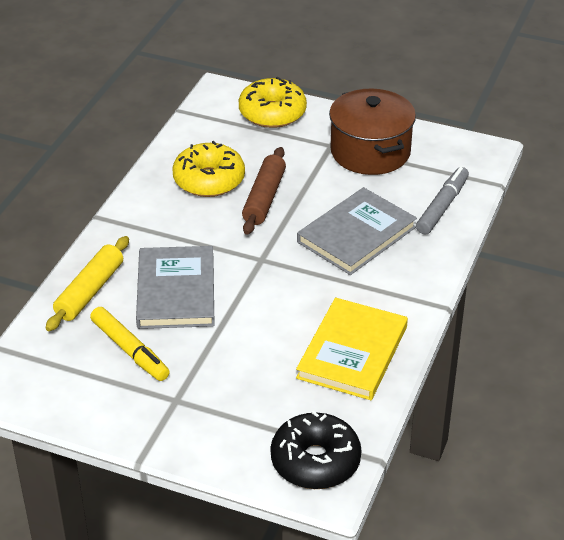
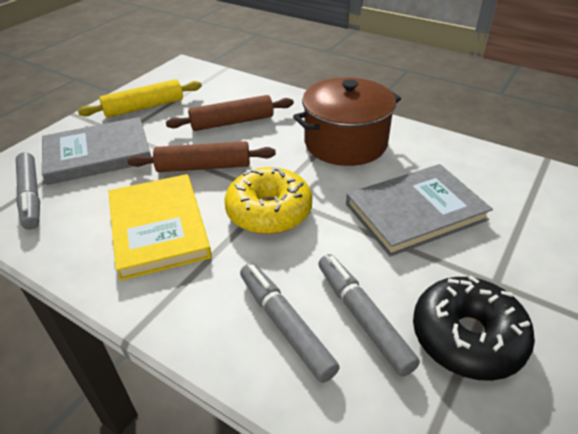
brown rolling pin: [242,147,286,235] = 1 -> [127,141,276,172] [166,95,294,131] = 2
grey marker: [416,167,469,235] = 1 -> [16,152,40,230] [240,263,340,383] [318,254,420,377] = 3
yellow donut: [172,141,245,197] [239,77,307,128] = 2 -> [224,167,312,234] = 1
yellow marker: [90,307,170,381] = 1 -> none = 0

